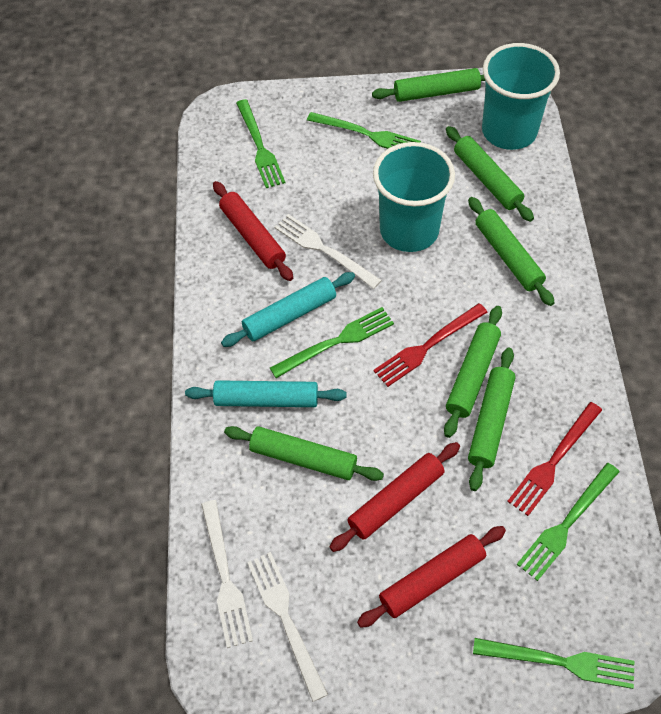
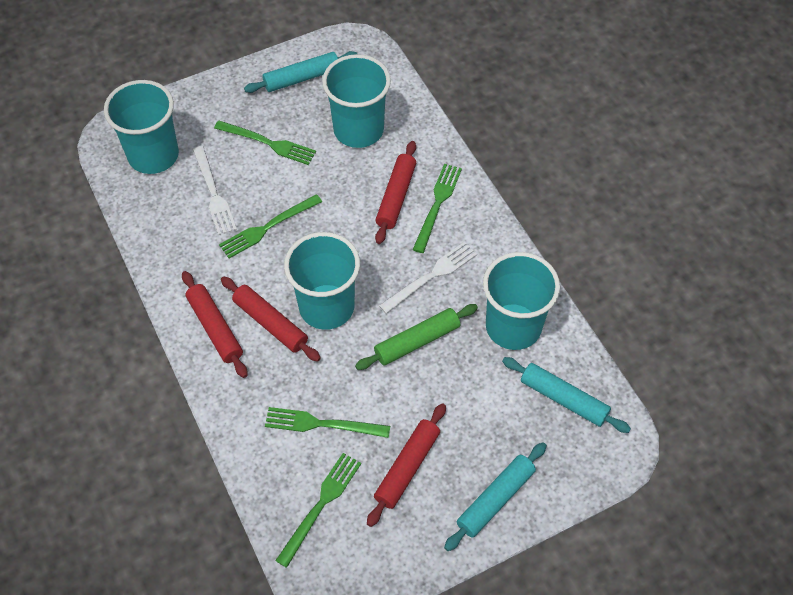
green rolling pin: [224,426,384,481] [372,68,485,102] [444,306,502,438] [446,126,534,222] [468,197,555,306] [468,348,516,491] = 6 -> [355,304,478,370] = 1
red fork: [373,303,488,387] [507,402,602,516] = 2 -> none = 0
red rolling pin: [213,181,293,281] [330,442,460,552] [357,526,506,628] = 3 -> [182,271,247,378] [221,277,321,362] [367,403,446,527] [375,141,416,244] = 4
turquoise cup: [373,142,455,252] [482,43,560,150] = 2 -> [104,80,179,174] [284,232,360,330] [322,54,391,148] [483,252,560,350] = 4
turquoise rolling pin: [185,380,346,407] [221,272,355,347] = 2 -> [244,51,357,93] [444,442,547,551] [502,357,631,433] = 3
white fork: [201,500,253,648] [247,552,328,702] [274,214,382,289] = 3 -> [193,146,237,235] [379,242,477,314] = 2

